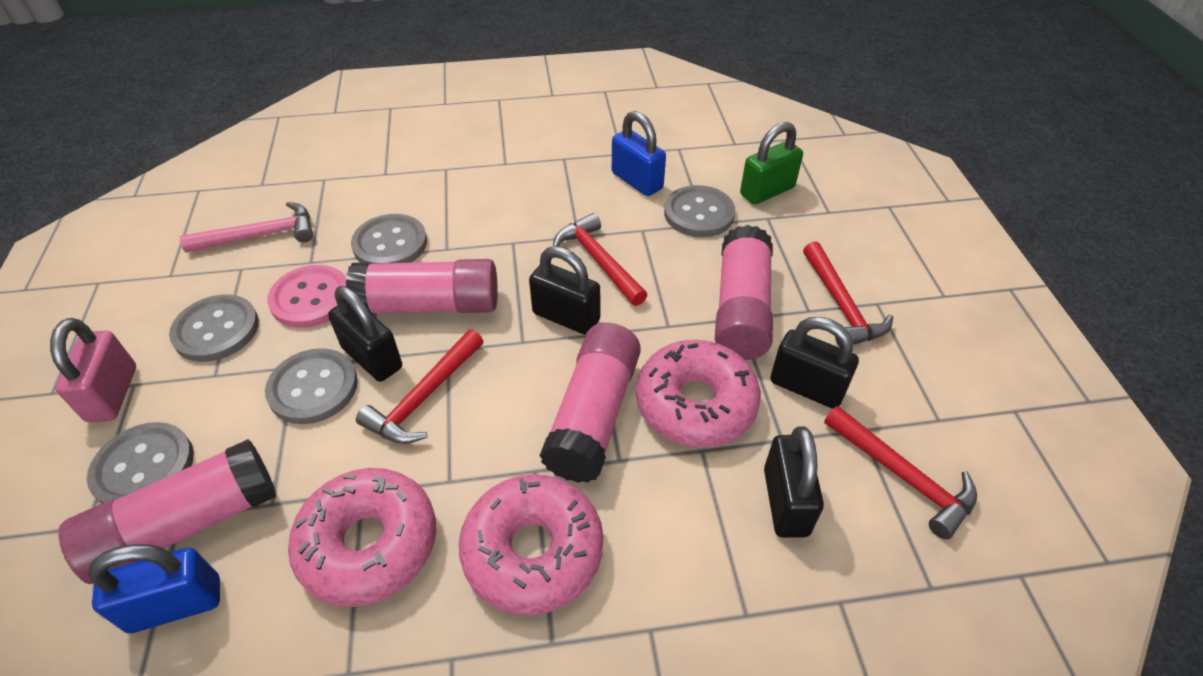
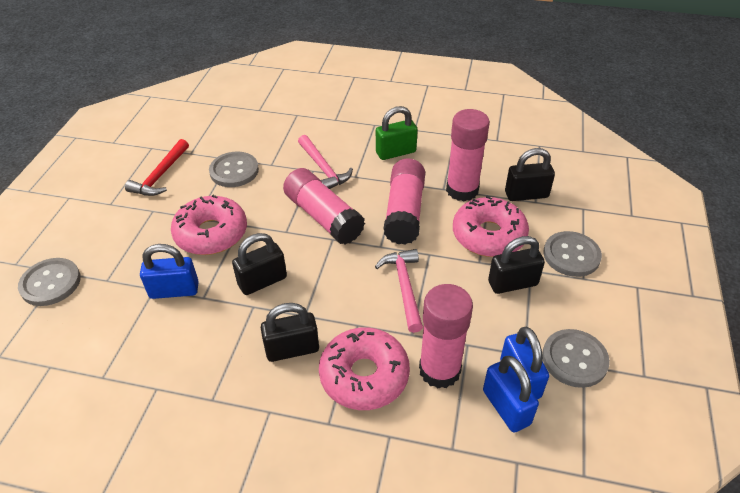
blue padlock: [88,544,220,633] [612,111,666,196] = 2 -> [140,244,199,299] [483,356,539,433] [500,327,549,399] = 3
grey button: [87,422,194,503] [169,294,259,362] [265,348,358,424] [351,214,427,264] [664,185,735,237] = 5 -> [18,258,81,306] [209,152,259,187] [542,329,610,388] [543,231,602,277] = 4
pink button: [267,265,347,328] = 1 -> none = 0
pink hammer: [180,202,313,253] = 1 -> [298,135,353,189] [375,249,423,333] = 2
pink padlock: [50,318,136,422] = 1 -> none = 0
red hammer: [356,329,484,444] [553,213,647,306] [803,242,893,347] [824,406,977,540] = 4 -> [125,139,189,196] = 1

